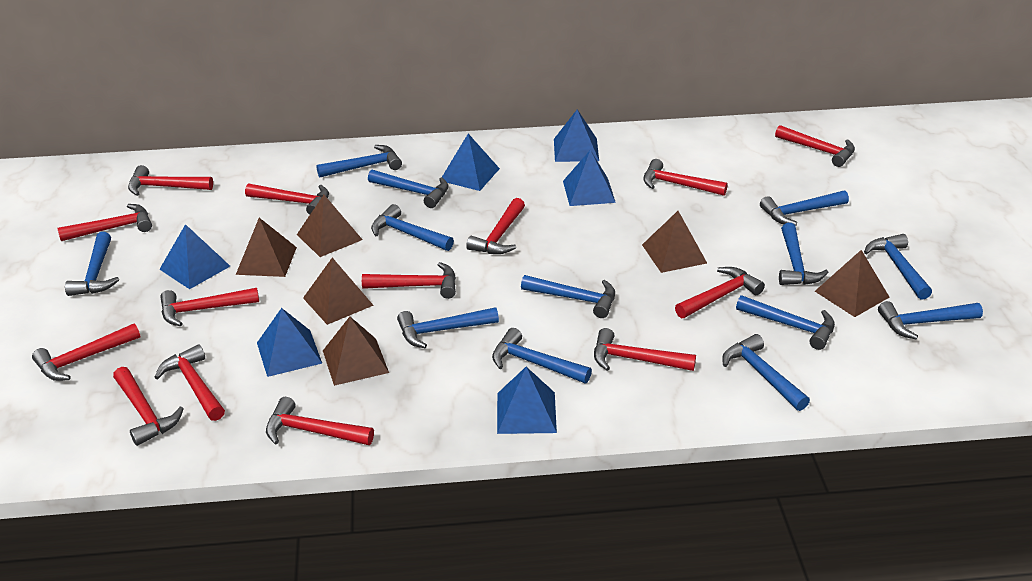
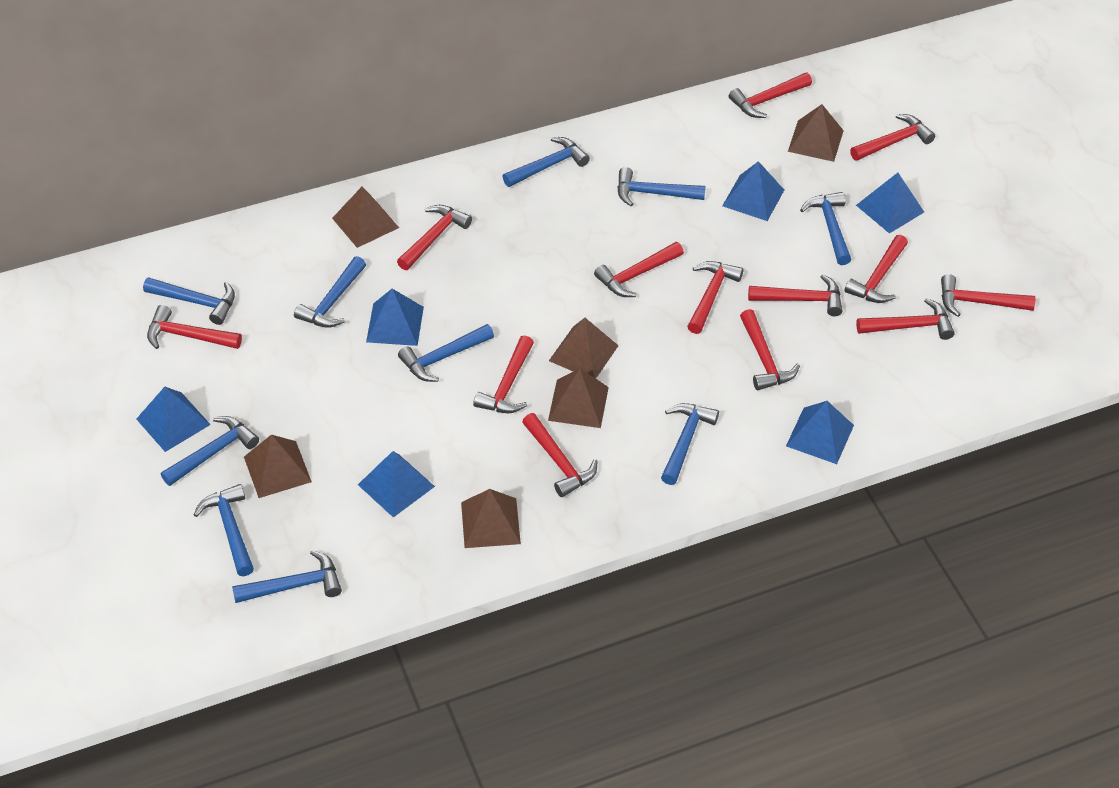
blue hammer: [65,232,119,296] [316,145,402,178] [368,170,449,208] [371,204,454,251] [397,307,499,348] [492,328,592,383] [521,275,615,318] [722,334,810,411] [736,295,835,350] [760,190,849,226] [779,223,829,285] [864,234,932,300] [878,301,983,339] = 13 -> [143,277,235,325] [161,416,259,486] [193,484,254,576] [232,550,342,603] [294,256,366,328] [398,324,494,382] [503,137,590,187] [617,167,706,206] [661,403,719,485] [800,192,851,265] = 10
red hammer: [32,323,140,381] [57,204,152,241] [113,367,184,446] [128,165,213,196] [154,344,225,421] [160,288,259,326] [245,183,329,215] [266,397,374,445] [362,262,456,299] [466,198,525,254] [594,328,696,371] [643,159,728,196] [675,267,765,318] [775,125,855,167] = 14 -> [147,305,242,349] [397,205,472,270] [473,335,534,413] [522,413,598,497] [594,242,684,297] [687,261,743,334] [729,73,812,118] [740,309,800,390] [748,274,842,316] [844,235,908,303] [850,114,935,161] [856,298,955,340] [941,274,1036,317] = 13

